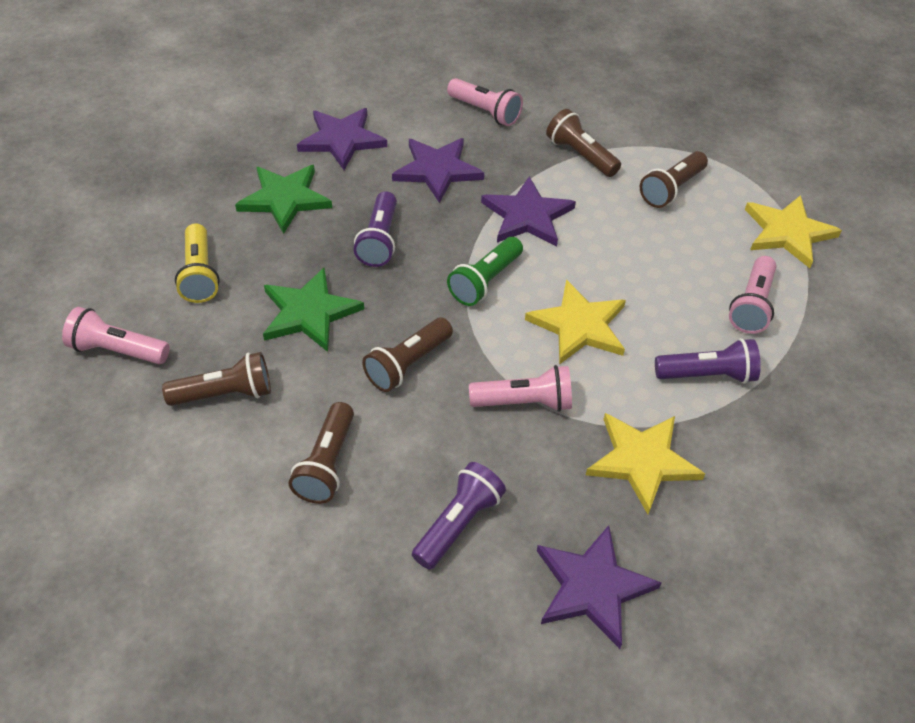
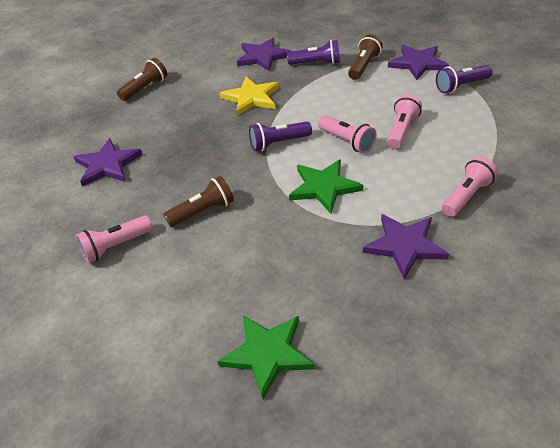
brown flashlight: [162,352,271,406] [289,402,354,504] [362,317,453,392] [546,109,621,177] [640,151,708,208] = 5 -> [117,58,167,101] [163,176,234,227] [348,35,383,80] = 3
green flashlight: [447,237,523,306] = 1 -> none = 0
yellow flashlight: [175,223,220,303] = 1 -> none = 0
yellow star: [525,279,626,365] [586,413,705,514] [745,195,842,268] = 3 -> [219,77,279,116] = 1

